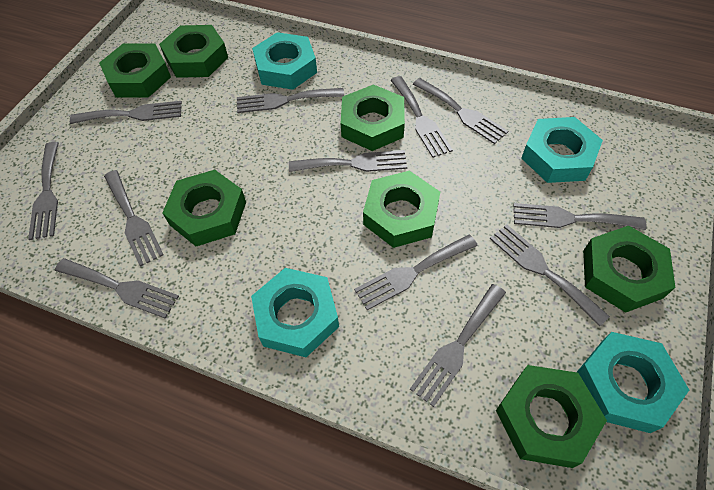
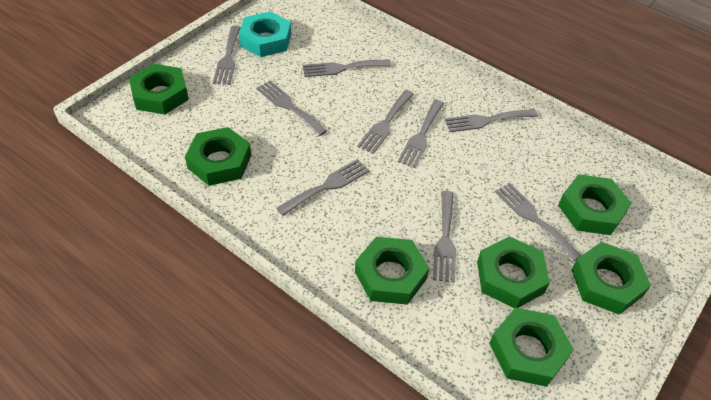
grey fork: [28,142,59,240] [55,258,179,319] [70,101,182,124] [104,170,163,267] [237,88,344,113] [289,150,407,172] [354,235,478,310] [390,76,453,158] [410,284,506,407] [412,78,508,144] [490,224,610,327] [513,203,647,230] = 12 -> [213,25,241,85] [256,81,327,136] [276,159,369,216] [303,59,392,77] [357,90,414,154] [398,100,444,168] [433,191,456,283] [444,109,538,132] [495,183,581,262] = 9
turquoise nut: [251,268,339,357] [252,32,317,90] [521,117,603,183] [577,332,689,433] = 4 -> [239,11,291,57] = 1

